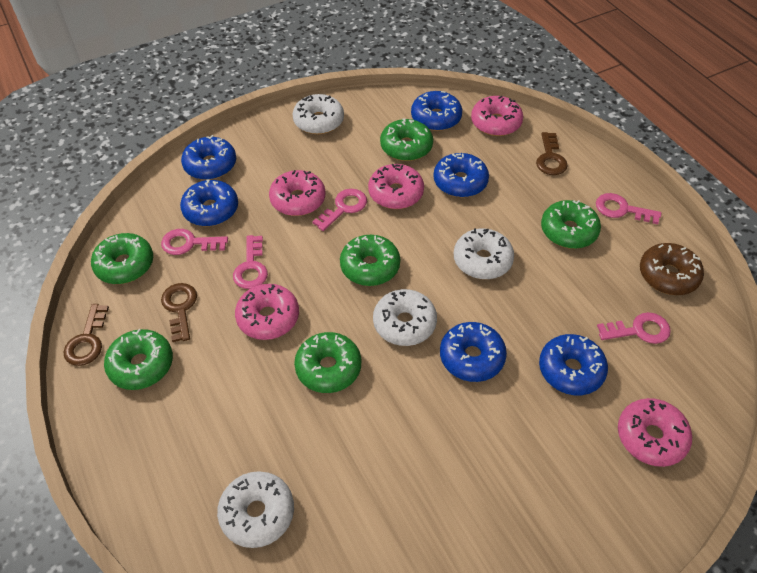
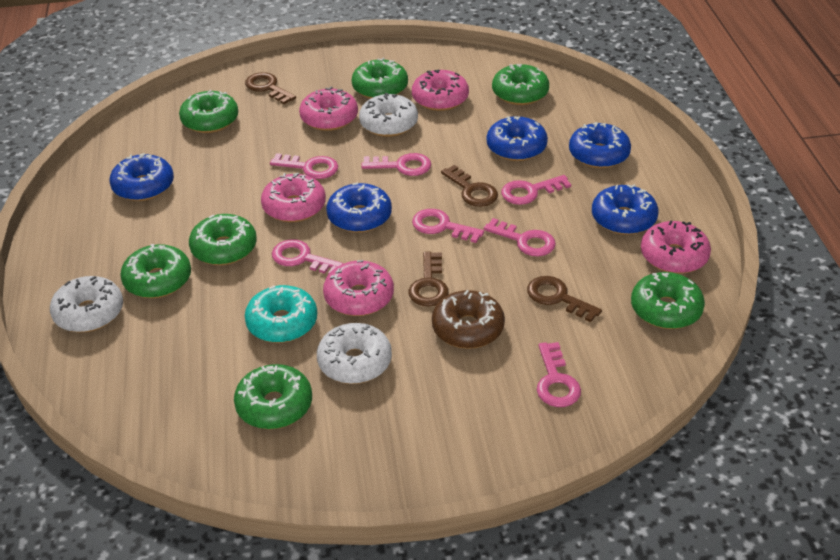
blue donut: [180,179,238,226] [181,135,236,180] [411,91,462,131] [434,153,489,197] [440,322,507,382] [539,334,608,395] = 6 -> [110,153,174,201] [326,182,392,233] [487,116,548,161] [569,122,631,168] [592,184,659,235] = 5
brown key: [64,304,109,366] [161,283,197,342] [536,132,568,175] = 3 -> [245,72,296,104] [409,252,449,307] [441,165,498,207] [527,276,602,322] = 4
green donut: [91,233,153,284] [104,329,173,390] [294,332,361,393] [340,235,400,286] [380,118,433,161] [541,200,601,249] = 6 -> [120,244,191,298] [179,90,238,133] [189,214,257,265] [234,364,312,429] [352,58,408,99] [492,64,549,105] [631,272,705,329] = 7
pink key: [161,229,228,255] [233,235,268,289] [312,189,367,231] [596,193,661,224] [597,312,671,344] = 5 -> [270,153,338,179] [272,239,344,275] [361,153,431,176] [412,209,484,243] [484,218,556,256] [501,175,571,205] [537,342,581,407] = 7
turquoise donut: none = 0 -> [245,285,317,343] = 1
white donut: [217,471,294,548] [292,94,344,134] [373,289,437,346] [454,228,514,279] = 4 -> [50,276,123,332] [317,323,392,384] [359,93,418,137] = 3

